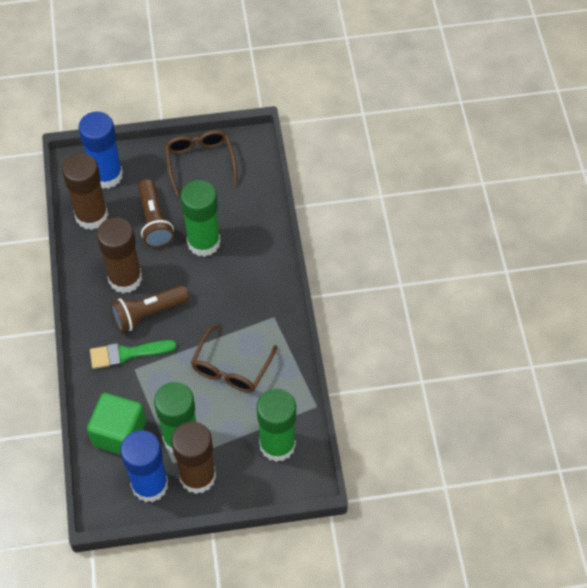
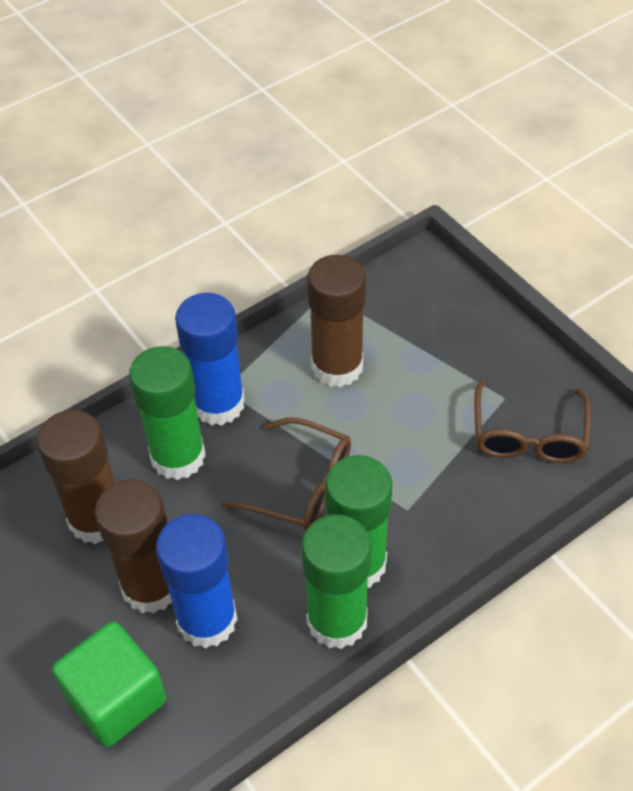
brown flashlight: [110,285,189,333] [138,179,174,248] = 2 -> none = 0
green brush: [90,340,177,369] = 1 -> none = 0

